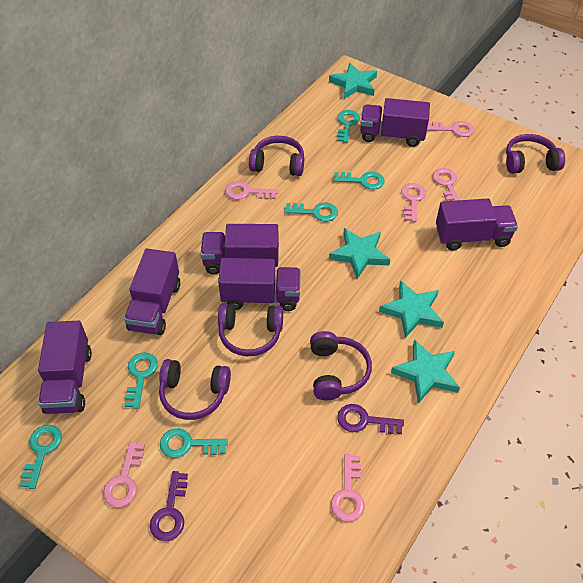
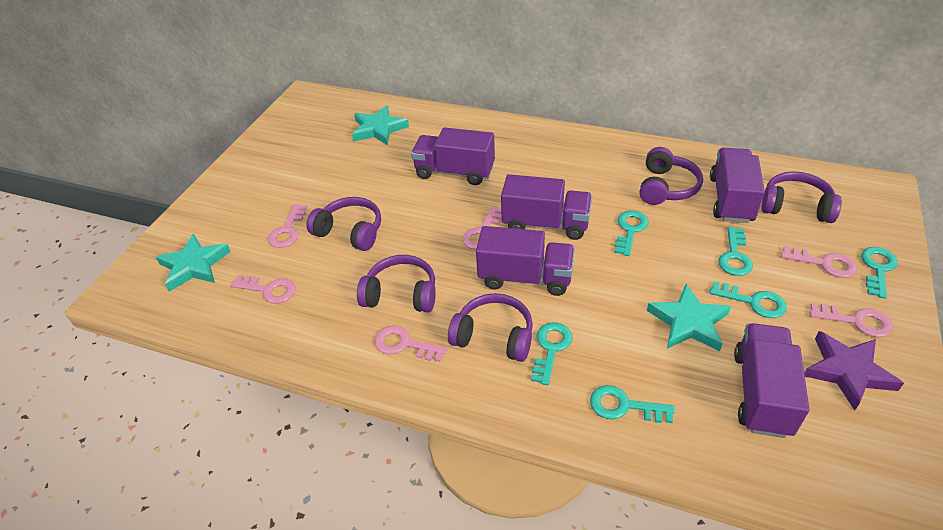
purple key: [150,471,188,541] [337,404,404,434] = 2 -> none = 0
purple star: none = 0 -> [804,331,904,410] = 1
purple truck: [38,321,92,414] [124,249,180,335] [200,224,279,274] [218,258,301,311] [360,98,430,147] [436,198,518,250] = 6 -> [411,127,495,185] [476,226,575,296] [501,174,592,240] [710,148,765,223] [734,323,809,438] = 5
turquoise star: [329,63,377,99] [329,228,390,279] [379,280,444,338] [391,339,460,403] = 4 -> [156,234,231,292] [352,105,409,146] [647,284,731,351] = 3

